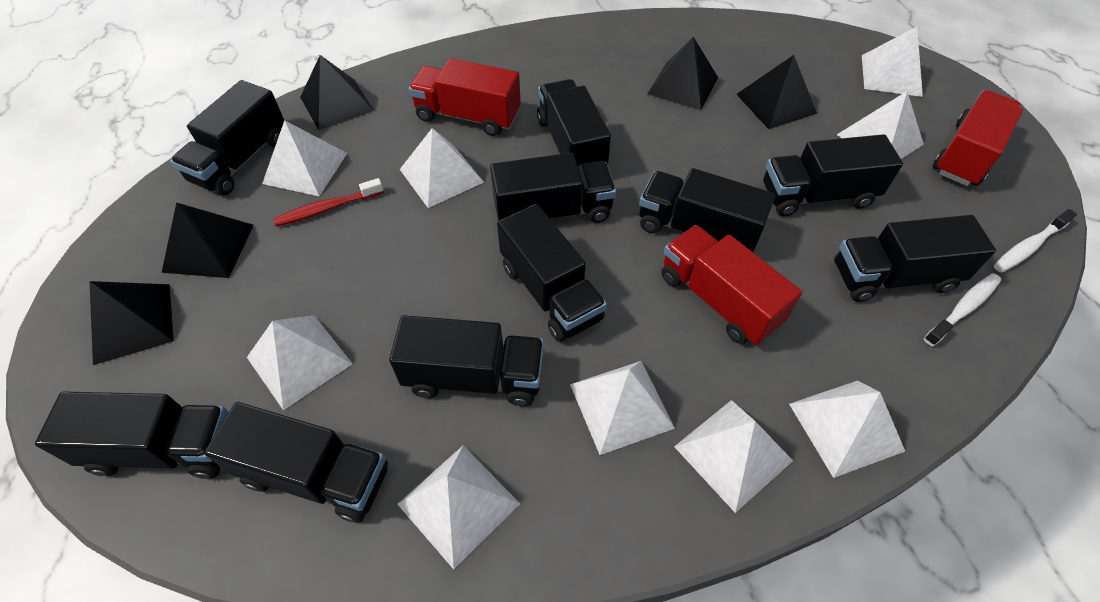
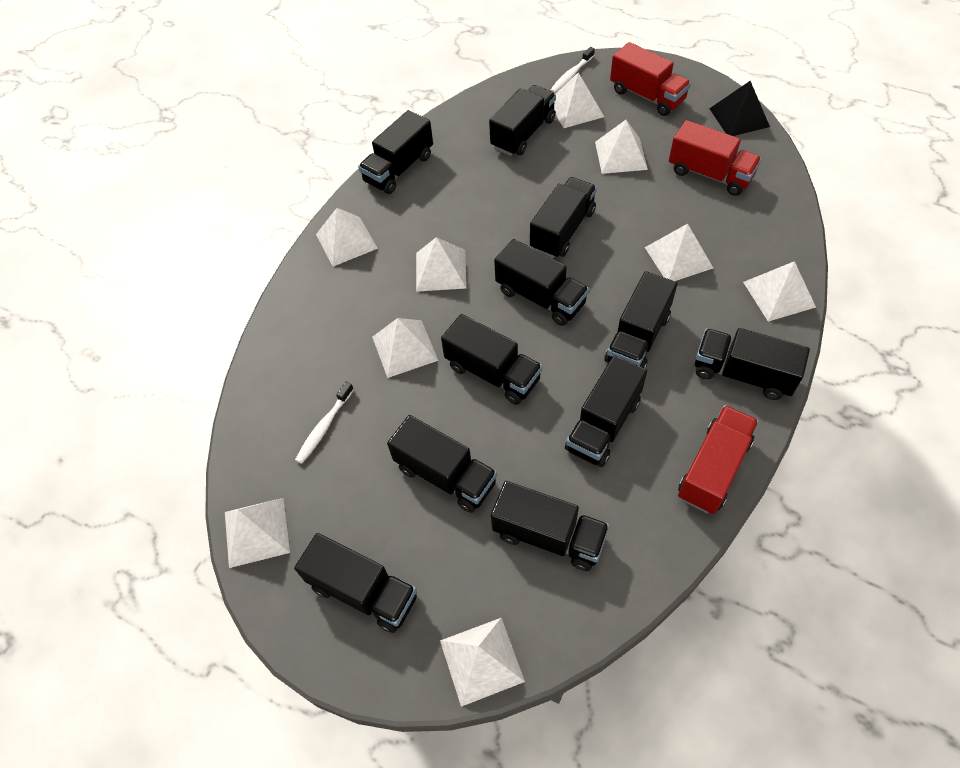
black pyramid: [89,281,174,365] [162,202,254,278] [300,55,374,130] [648,37,718,110] [736,55,817,129] = 5 -> [709,81,770,136] = 1
black truck: [35,392,229,479] [170,80,284,195] [204,402,388,523] [389,315,544,406] [490,153,616,223] [497,204,607,342] [537,79,611,167] [639,168,775,252] [763,134,903,216] [834,215,996,302] = 10 -> [294,533,417,633] [358,110,433,194] [387,415,497,513] [441,314,542,405] [489,85,556,156] [491,481,609,571] [494,239,589,326] [530,177,597,258] [565,355,647,467] [604,271,677,369] [695,328,810,400] = 11
red toothbrush: [273,178,384,227] = 1 -> none = 0

